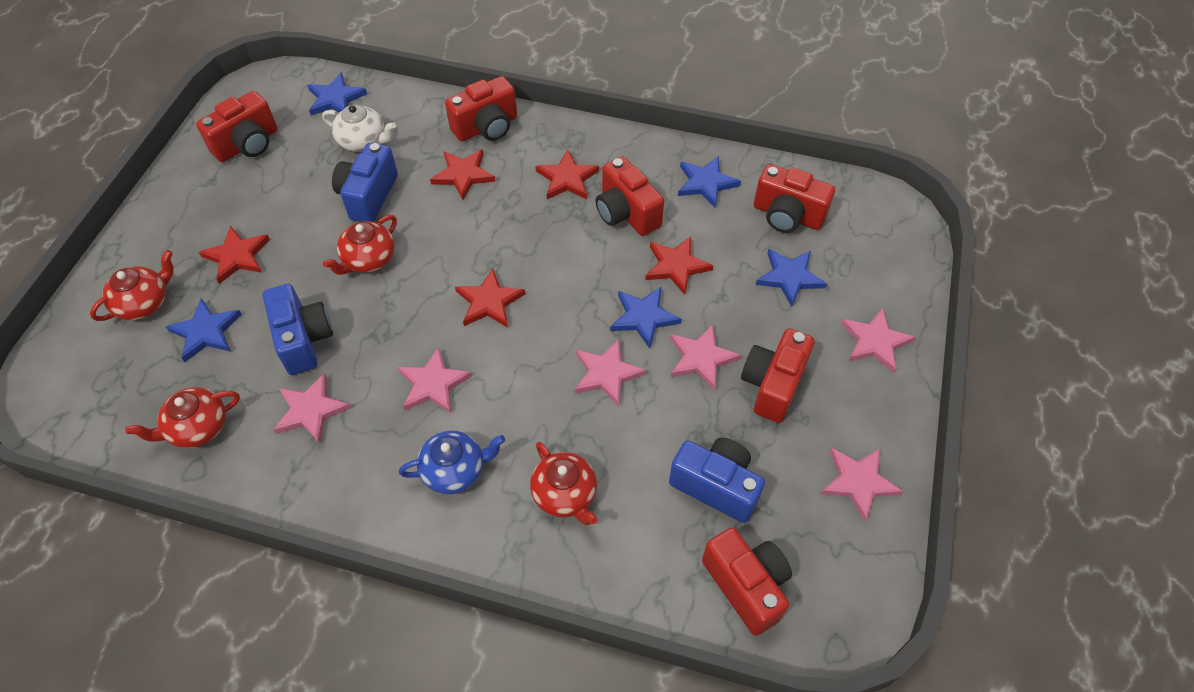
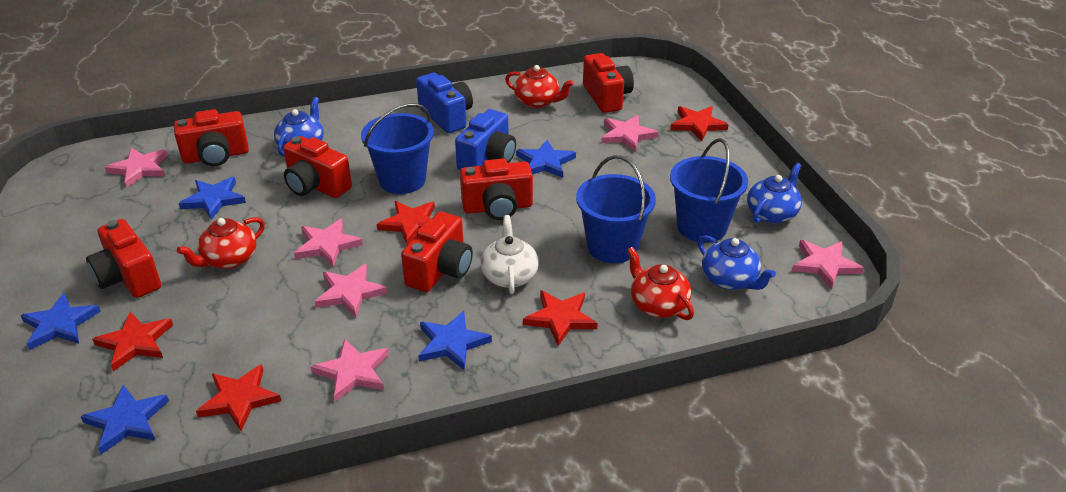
blue bucket: none = 0 -> [361,103,434,194] [576,155,656,263] [670,138,748,243] = 3
blue camera: [263,284,333,375] [332,143,398,222] [669,438,765,523] = 3 -> [416,73,473,133] [455,109,516,170] = 2
blue teapot: [399,430,505,495] = 1 -> [274,97,324,156] [698,235,776,290] [747,163,802,224] = 3
red teapot: [90,250,174,321] [125,387,240,448] [323,215,397,275] [530,442,597,525] = 4 -> [177,217,265,269] [505,65,574,108] [627,247,694,320] = 3

